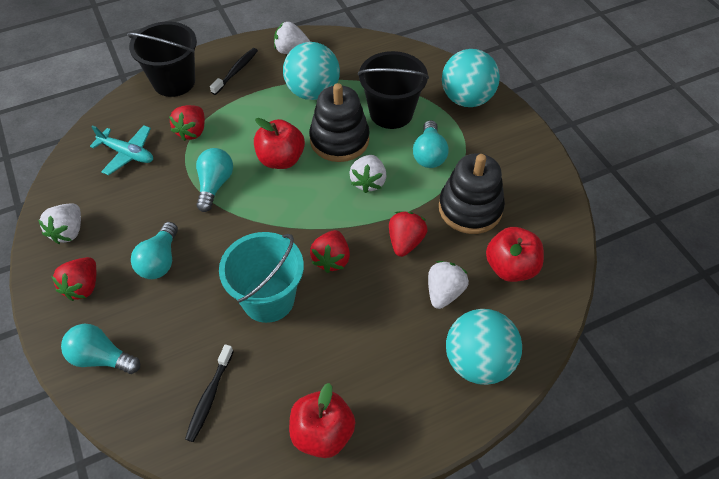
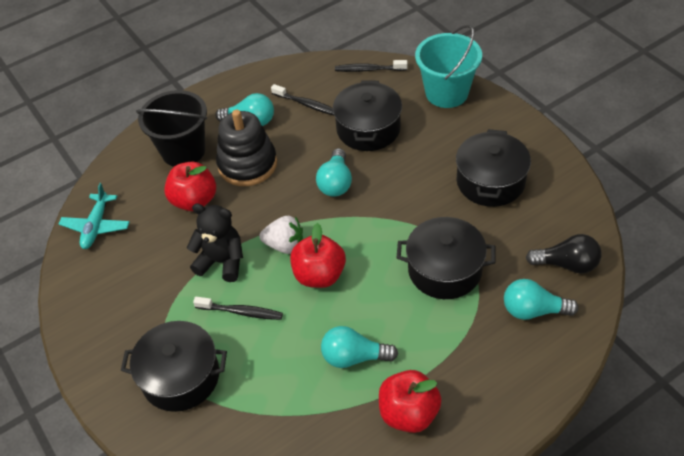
black bucket: [127,22,197,97] [358,51,429,129] = 2 -> [136,90,207,167] = 1
black light bulb: none = 0 -> [526,234,602,274] = 1
black pot: none = 0 -> [121,321,227,412] [333,80,402,151] [397,217,495,299] [456,129,531,207] = 4
black stacking toy: [309,83,370,162] [439,153,505,234] = 2 -> [216,109,277,186] = 1
black teddy bear: none = 0 -> [187,204,243,282] = 1
black toothbrush: [185,344,234,442] [210,48,258,95] = 2 -> [193,297,283,320] [271,84,334,115] [335,60,407,72] = 3
red strawberry: [51,257,96,301] [169,105,205,141] [310,230,350,273] [389,211,428,257] = 4 -> none = 0
turquoise ball: [283,42,340,100] [442,49,500,107] [446,309,522,385] = 3 -> none = 0
white strawberry: [38,203,81,244] [274,21,310,54] [349,155,386,193] [428,261,469,309] = 4 -> [259,216,303,254] = 1

